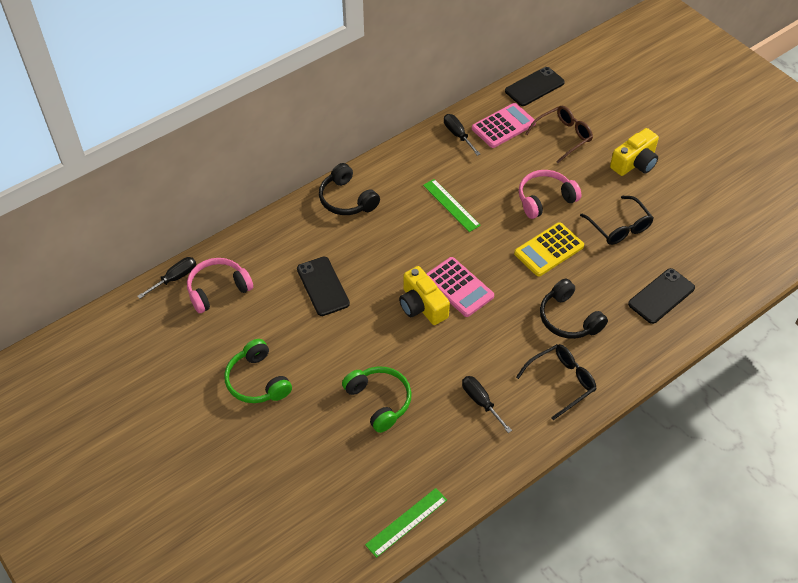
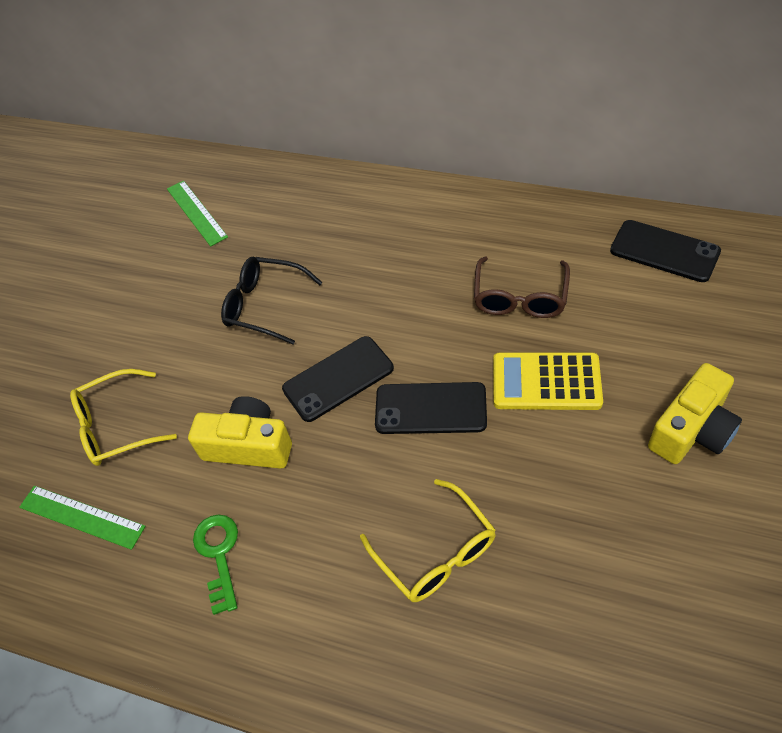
black glasses: [516,344,596,420] [580,196,654,245] = 2 -> [221,256,323,345] = 1
black headphones: [319,163,380,215] [540,279,608,339] = 2 -> none = 0
black screwdriver: [137,257,196,299] [444,114,480,156] [462,376,512,433] = 3 -> none = 0
green headphones: [224,339,292,403] [342,366,412,433] = 2 -> none = 0
green key: none = 0 -> [193,515,238,615] = 1
pink calculator: [426,257,494,317] [472,103,536,148] = 2 -> none = 0
pink headphones: [187,258,253,313] [519,170,581,219] = 2 -> none = 0
yellow glasses: none = 0 -> [70,369,177,466] [360,479,496,602] = 2

